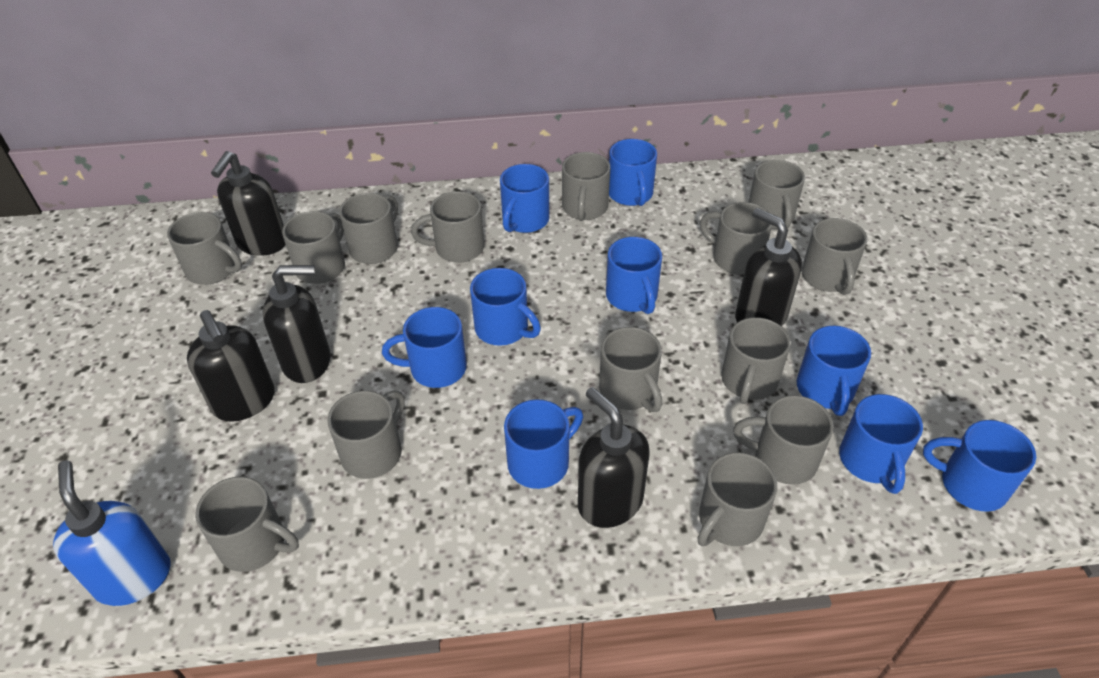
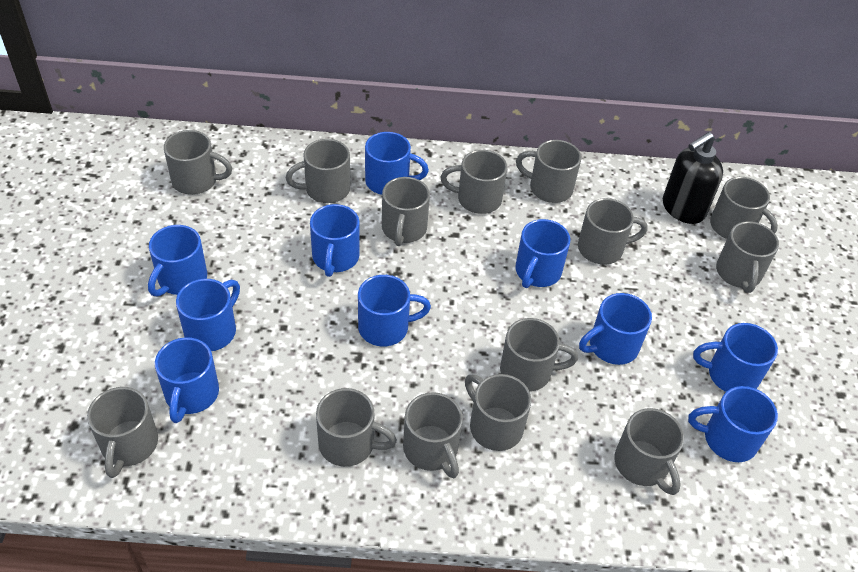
black soap dispenser: [187,310,275,422] [211,151,286,256] [263,265,331,383] [578,387,650,528] [735,208,802,326] = 5 -> [663,132,723,224] = 1
blue mug: [382,307,467,388] [470,268,541,346] [500,164,549,233] [504,399,583,489] [606,237,662,314] [609,139,657,206] [797,326,871,416] [839,394,923,494] [923,420,1036,512] = 9 -> [148,225,207,297] [155,337,219,423] [176,279,240,351] [310,204,359,277] [358,275,431,346] [365,132,429,195] [515,219,570,288] [579,293,652,365] [688,386,778,462] [693,323,778,392] = 10
blue soap dispenser: [53,460,171,606] = 1 -> none = 0

